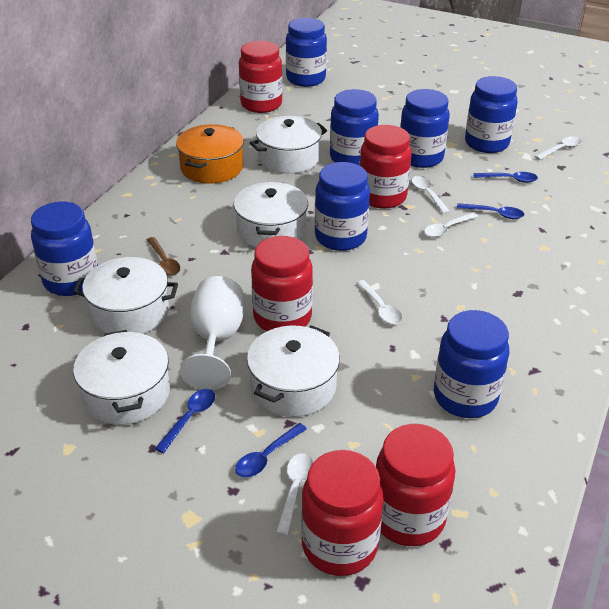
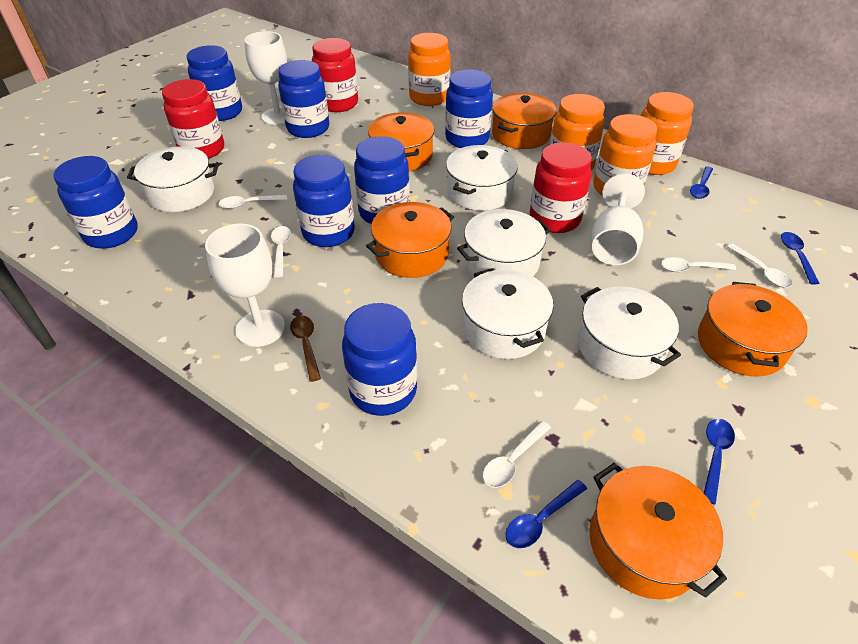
orange jar: none = 0 -> [408,33,451,106] [550,94,605,170] [593,114,657,196] [641,92,694,175] = 4
orange pot: [176,124,244,184] = 1 -> [366,202,454,278] [368,112,434,172] [492,93,556,149] [589,463,727,599] [698,282,808,377] = 5
red jar: [239,41,282,113] [251,236,313,331] [301,450,384,576] [359,125,412,209] [376,424,455,546] = 5 -> [162,79,224,159] [312,38,358,112] [530,142,592,233] = 3
white goblet: [180,276,244,390] = 1 -> [205,224,285,347] [244,31,287,125] [591,174,645,265] = 3

